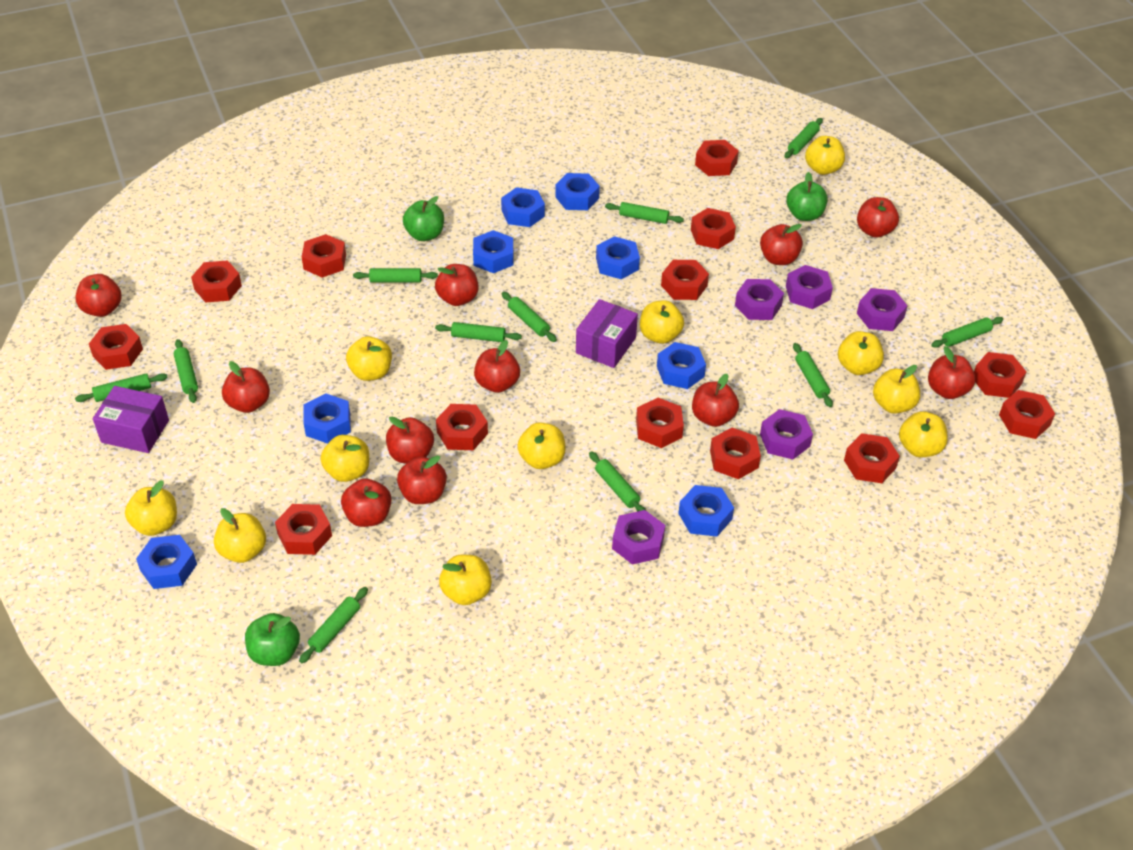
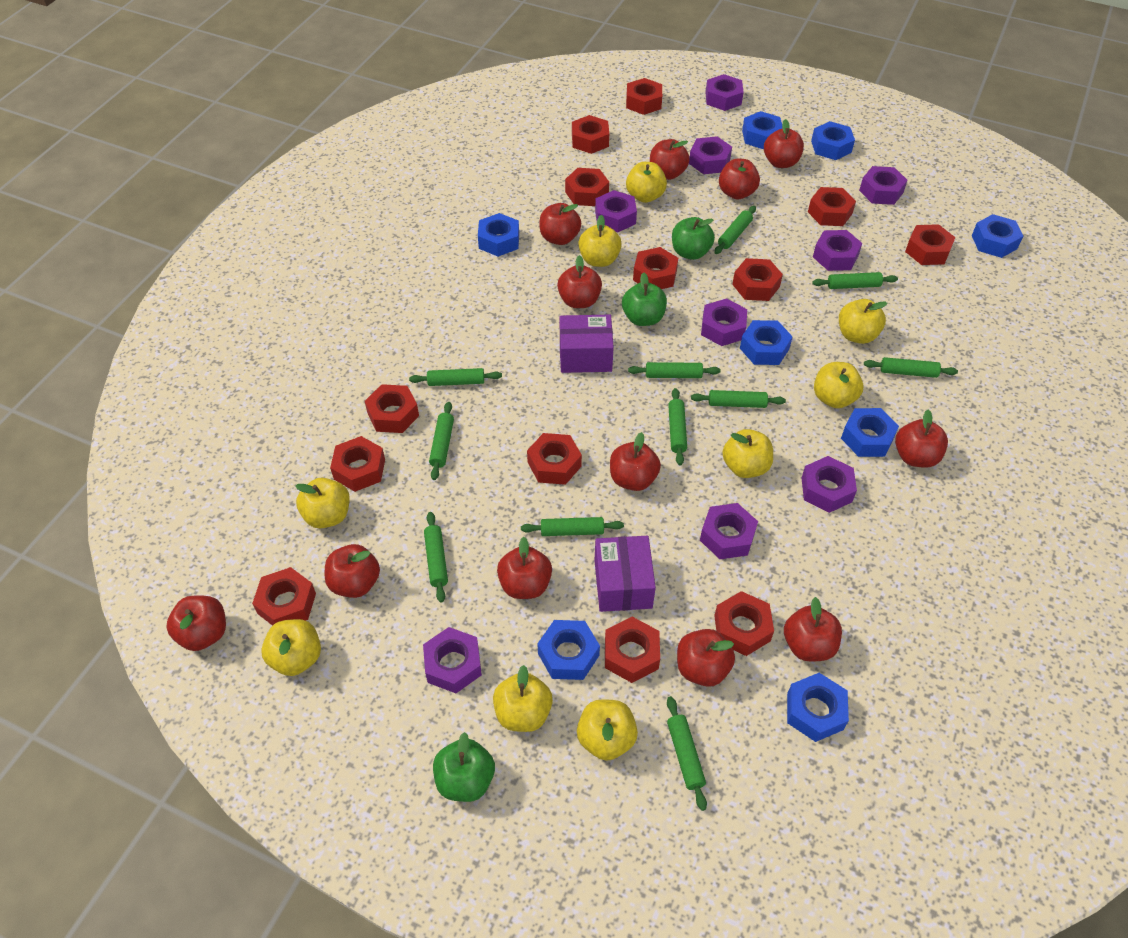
purple nut: [612,510,665,565] [735,279,784,320] [760,409,813,459] [786,265,833,309] [857,288,908,331] = 5 -> [423,627,482,693] [595,190,637,232] [689,136,732,174] [700,503,758,559] [701,298,747,346] [705,74,744,111] [802,456,857,513] [813,230,862,271] [859,166,907,205] = 9
red apple: [76,274,122,317] [222,361,270,413] [341,479,392,527] [386,417,434,464] [397,455,447,504] [435,264,478,306] [474,340,520,393] [692,374,739,427] [760,224,803,265] [857,197,899,238] [928,346,975,399] = 11 -> [166,596,226,651] [325,544,380,598] [497,537,552,599] [539,203,581,245] [557,255,602,308] [610,432,661,491] [650,139,690,180] [677,629,735,687] [719,159,760,200] [764,119,804,168] [784,597,842,661] [895,410,948,468] = 12
yellow apple: [125,480,177,536] [214,508,266,563] [320,435,369,482] [346,336,392,381] [439,555,492,605] [517,422,566,469] [640,300,684,344] [805,136,845,175] [838,331,884,375] [873,365,920,414] [899,411,948,458] = 11 -> [261,619,321,676] [295,478,350,528] [493,665,553,732] [577,699,638,761] [578,215,622,267] [626,162,667,203] [722,429,773,478] [814,362,863,408] [839,299,887,344] = 9

